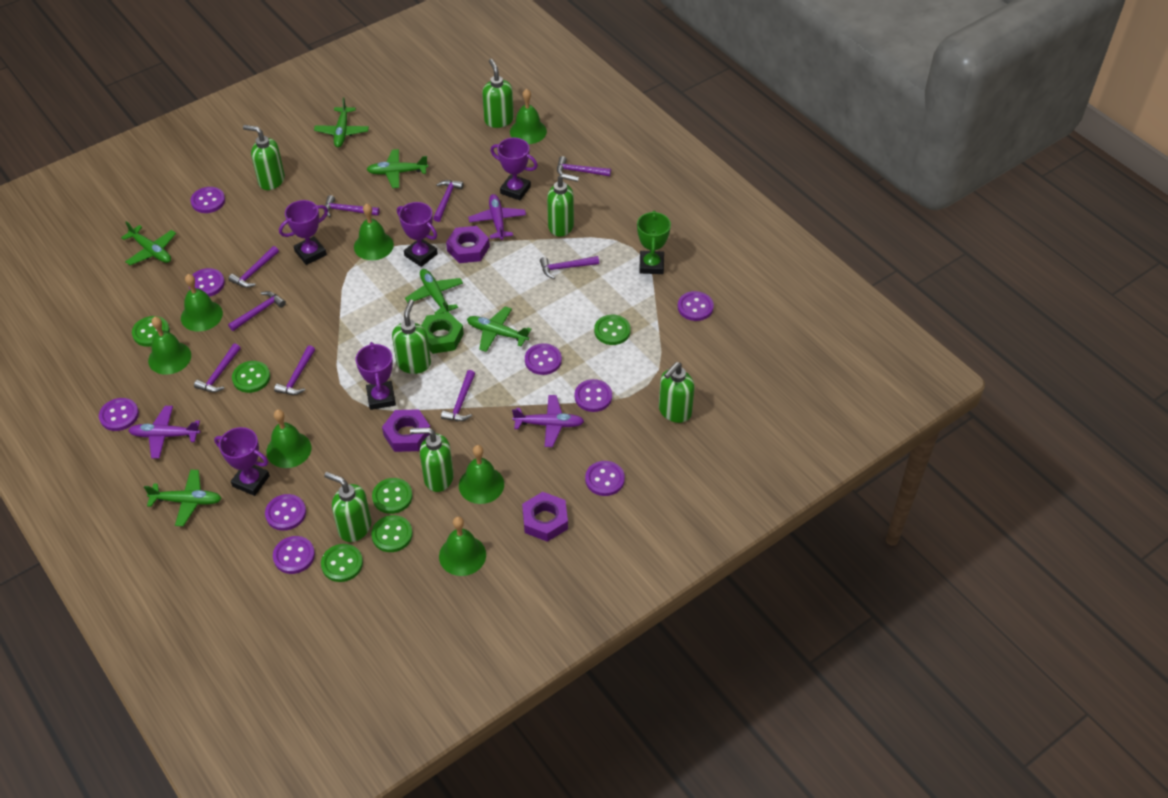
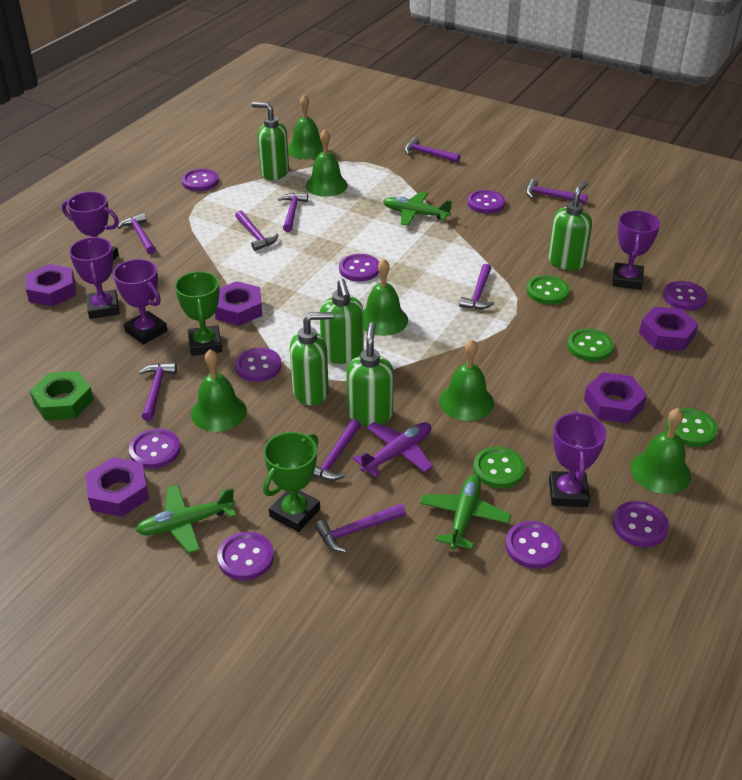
green bell: [148,317,191,375] [181,274,223,332] [266,409,311,468] [354,203,394,260] [439,517,486,576] [459,445,504,504] [510,89,547,144] = 7 -> [191,349,247,432] [288,95,323,159] [306,129,348,197] [363,259,408,336] [439,339,494,421] [631,408,691,494] = 6
green button: [132,316,170,347] [232,361,270,393] [321,544,363,582] [371,515,413,552] [372,478,413,514] [594,315,631,345] = 6 -> [473,447,525,488] [526,275,569,305] [567,329,614,362] [666,408,718,447] = 4
green plane: [121,221,176,265] [144,470,222,526] [314,97,369,147] [366,149,428,188] [405,269,463,314] [467,306,531,352] = 6 -> [135,485,236,554] [383,191,452,226] [420,474,511,550] = 3
green soap dispenser: [243,125,285,190] [324,472,371,542] [392,299,431,374] [410,428,454,492] [482,59,514,128] [547,173,579,237] [659,362,694,423] = 7 -> [252,102,289,180] [290,312,333,405] [320,279,364,364] [346,322,394,426] [548,181,592,270] = 5
green trophy: [637,211,671,274] = 1 -> [175,271,222,356] [263,432,320,532] = 2
purple nut: [382,409,430,452] [446,226,490,263] [522,492,568,542] = 3 -> [26,264,76,306] [86,457,149,517] [215,281,262,326] [584,372,647,423] [639,307,698,351] = 5
purple plane: [128,406,200,459] [468,194,526,240] [512,395,584,447] = 3 -> [353,422,433,478] = 1

